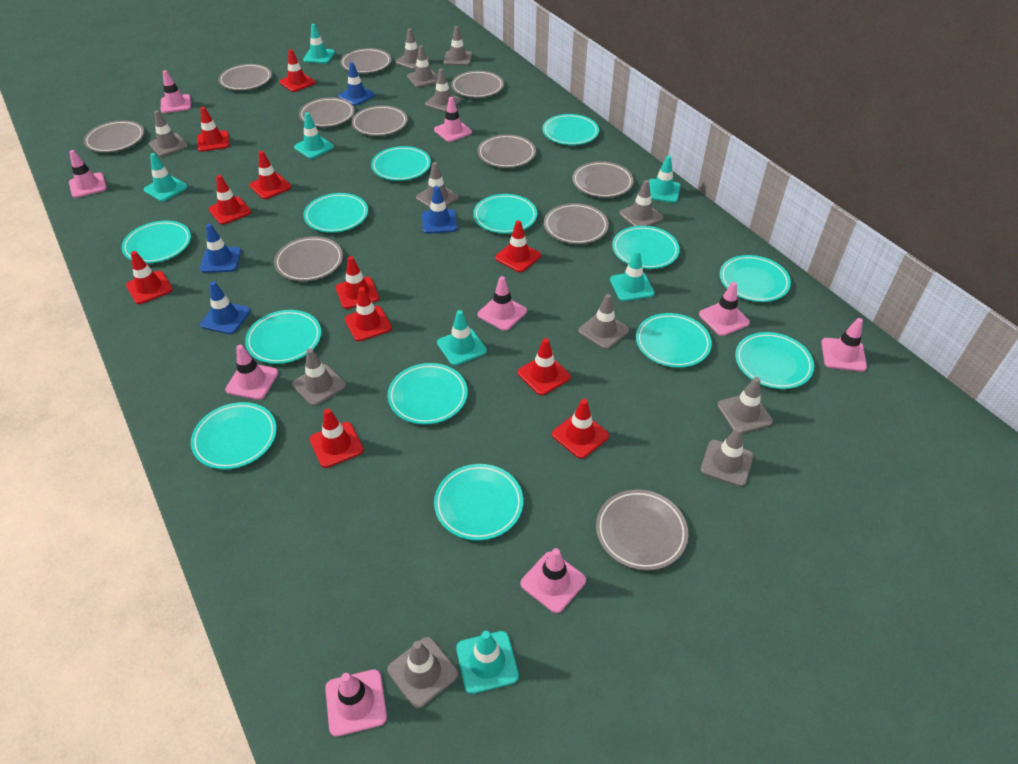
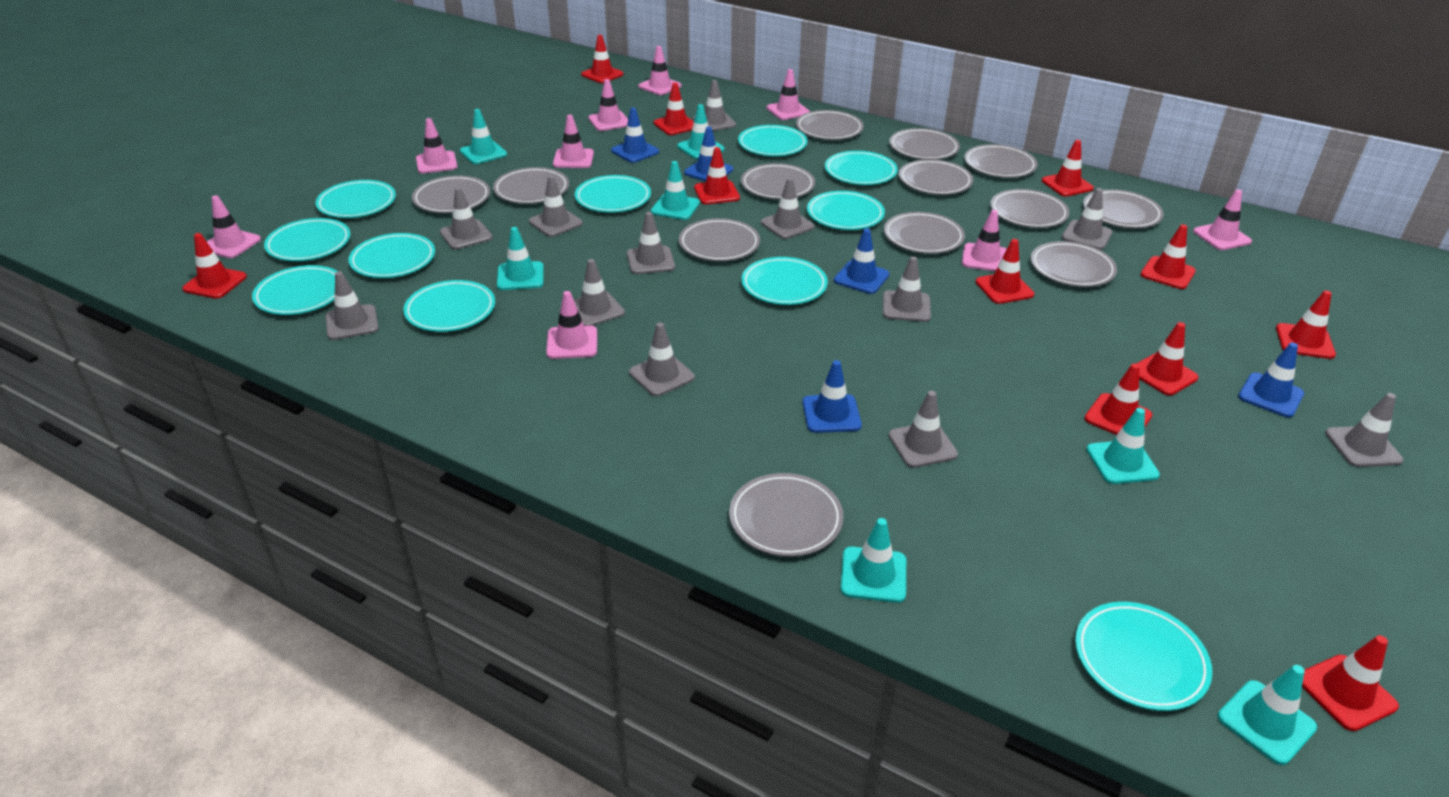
blue traffic cone: [200,224,241,273] [200,281,251,334] [338,62,375,106] [422,186,457,234] = 4 -> [611,108,659,163] [684,127,733,181] [802,360,862,433] [834,228,890,294] [1238,342,1304,417] = 5
grey plate: [84,120,144,152] [218,64,272,90] [274,236,343,281] [299,97,355,127] [340,48,391,73] [351,105,408,136] [451,71,504,98] [477,134,536,168] [544,203,609,244] [572,161,634,198] [596,489,688,570] = 11 -> [412,175,490,213] [493,167,569,204] [679,218,760,261] [729,473,844,557] [741,163,815,199] [796,110,864,140] [884,212,965,254] [889,128,960,160] [899,159,973,195] [964,144,1037,178] [990,189,1070,228] [1031,241,1117,287] [1083,189,1164,228] = 13
turquoise plate: [122,220,191,263] [191,402,277,469] [245,310,321,364] [303,193,368,233] [371,146,431,181] [388,363,468,424] [434,464,523,541] [473,194,537,234] [543,114,599,145] [612,226,680,269] [636,313,712,368] [720,255,791,302] [735,332,814,389] = 13 -> [252,265,338,315] [264,218,351,261] [316,180,396,218] [349,233,435,278] [403,280,495,332] [575,175,651,212] [738,125,807,156] [742,257,828,305] [807,191,885,230] [825,151,898,185] [1075,602,1212,711] = 11

